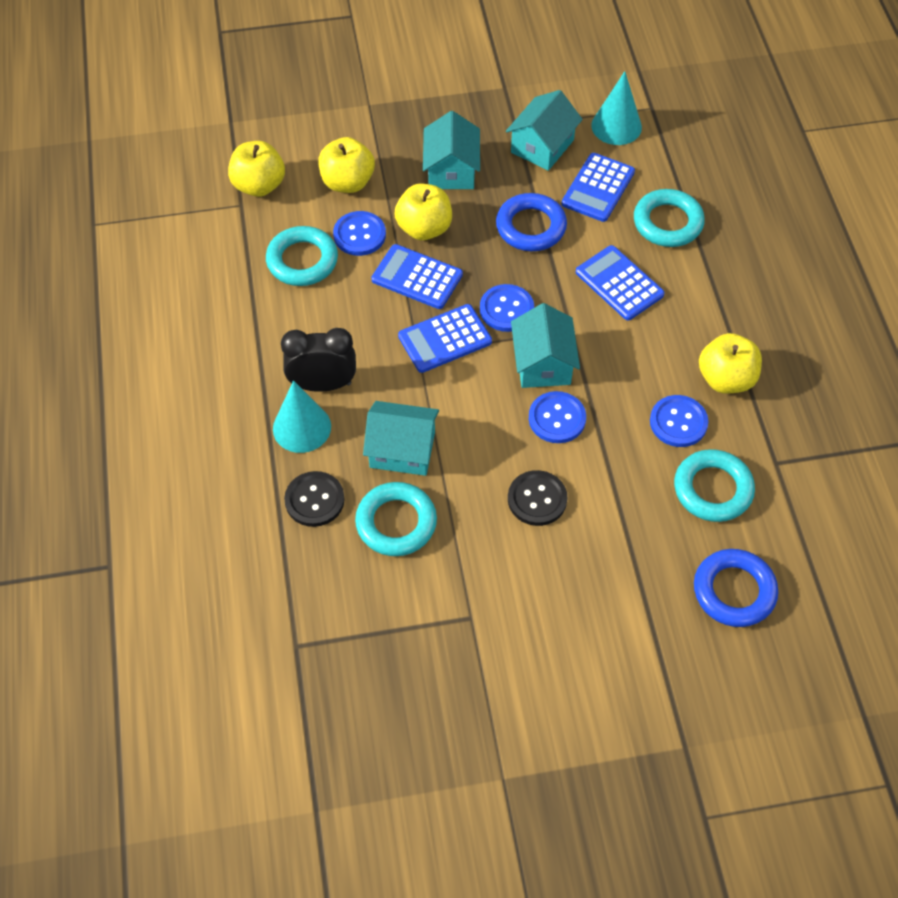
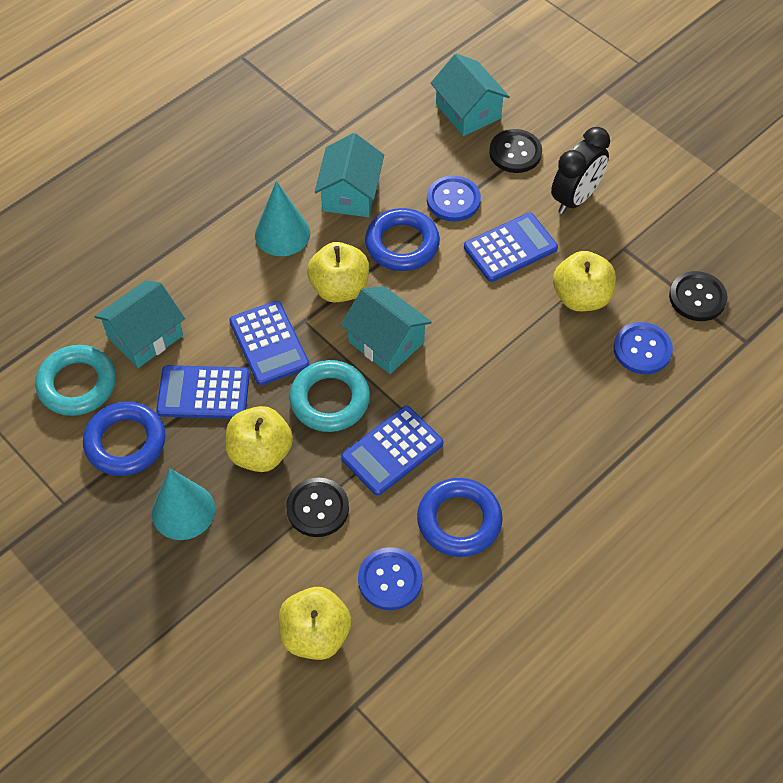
black button: [284,471,345,527] [508,470,568,526] = 2 -> [286,478,349,537] [489,129,542,173] [669,271,728,321] = 3
blue button: [333,211,386,256] [480,284,534,332] [529,391,586,443] [650,395,708,447] = 4 -> [358,547,423,610] [427,176,481,222] [613,322,673,374] = 3
blue ring: [496,193,567,251] [694,549,778,627] = 2 -> [83,402,166,476] [365,208,440,271] [417,478,503,557] = 3
turquoise ring: [266,226,338,286] [355,482,437,556] [634,189,705,247] [674,449,755,522] = 4 -> [35,345,116,416] [289,360,370,432] = 2

